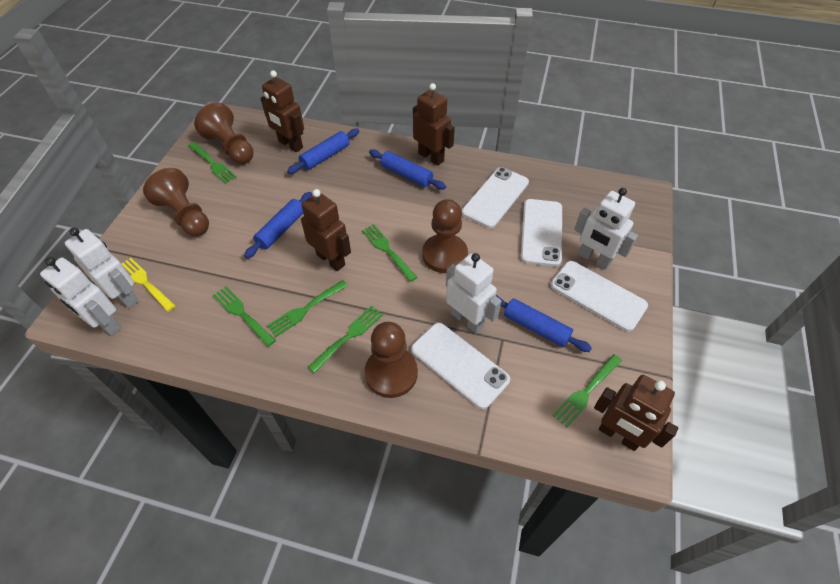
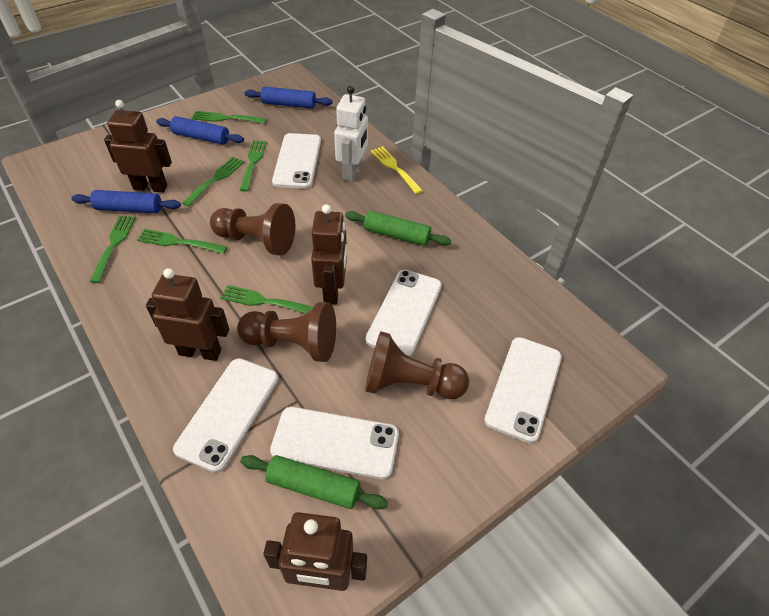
blue rolling pin: [244,192,312,258] [287,128,359,174] [369,149,446,190] [496,295,592,352] = 4 -> [72,190,181,213] [156,116,244,145] [245,86,333,109] = 3
brown pawn: [143,168,209,236] [194,103,254,164] [365,322,418,398] [422,199,468,273] = 4 -> [210,203,295,256] [237,302,336,362] [365,331,469,399] = 3
green rolling pin: none = 0 -> [241,455,388,509] [345,211,451,246] = 2
white phone: [411,323,510,409] [462,167,529,228] [521,199,562,267] [550,261,648,332] = 4 -> [173,358,278,473] [270,407,399,479] [272,133,321,189] [366,270,442,357] [484,337,562,443] = 5
white robot: [40,257,122,336] [65,227,139,308] [446,253,502,333] [574,188,638,269] = 4 -> [334,86,368,182] = 1

